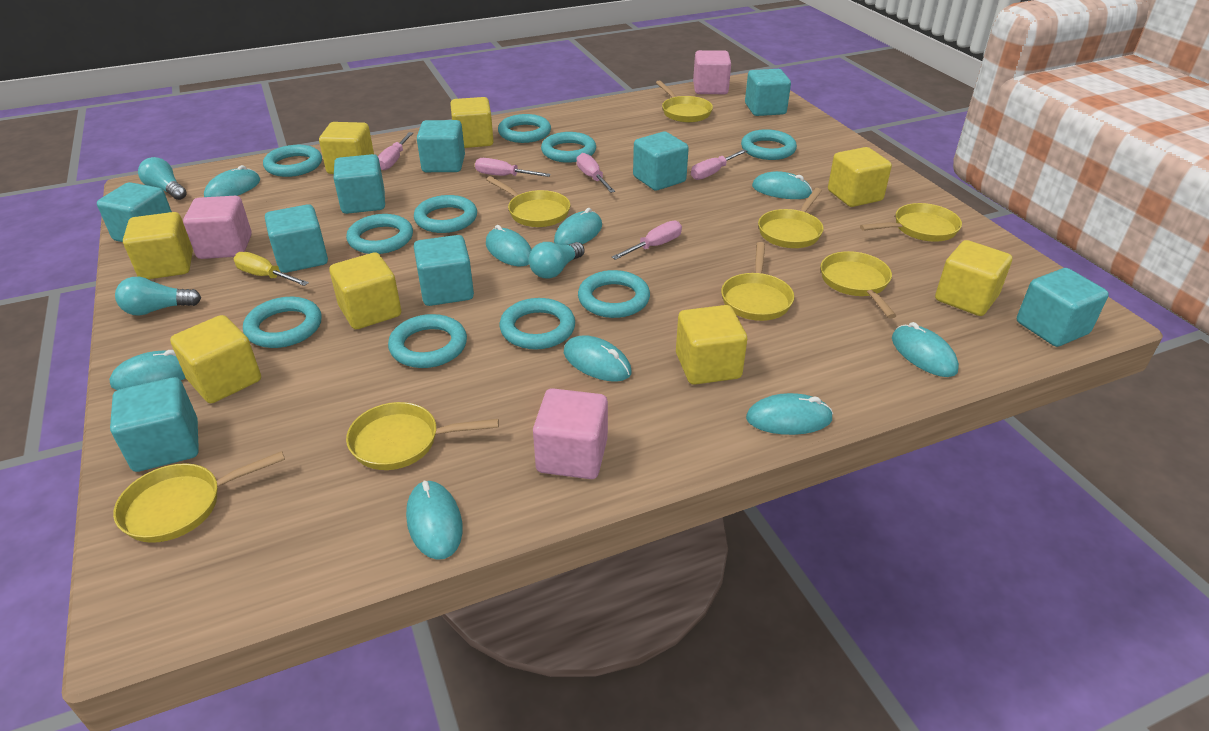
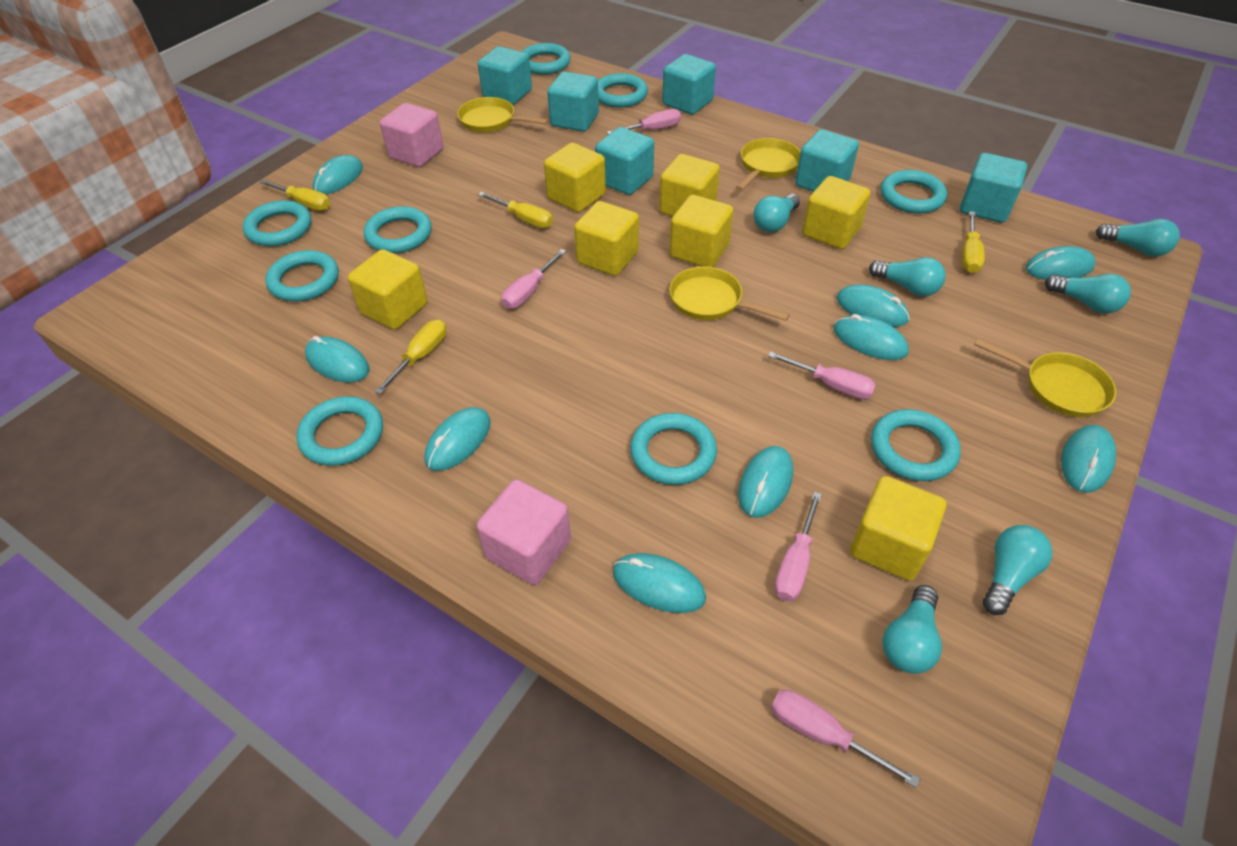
pink cube: [183,196,252,259] [533,388,608,479] [693,50,731,94] = 3 -> [380,103,443,167] [476,479,571,585] = 2
turquoise cube: [97,182,172,242] [110,377,199,472] [265,204,328,273] [333,154,385,214] [414,235,474,306] [417,120,465,172] [633,132,689,191] [745,69,791,116] [1017,268,1109,347] = 9 -> [478,46,532,105] [547,72,599,132] [595,127,654,195] [662,54,716,115] [795,129,859,192] [960,153,1027,223] = 6
turquoise light bulb: [115,277,201,316] [138,157,187,200] [529,242,585,279] = 3 -> [753,194,800,232] [869,257,946,296] [882,585,942,674] [983,525,1052,615] [1045,274,1131,314] [1096,219,1180,257] = 6
turquoise ring: [243,297,322,348] [263,145,322,177] [346,214,413,254] [388,314,467,368] [414,195,477,233] [498,114,551,143] [500,298,575,349] [541,132,596,163] [578,270,650,318] [741,129,797,160] = 10 -> [243,200,312,246] [265,250,339,302] [296,396,383,466] [364,206,432,253] [522,43,571,75] [598,73,648,108] [630,413,717,485] [871,409,961,481] [881,170,947,213] = 9
yellow cube: [123,212,193,279] [170,315,261,403] [319,122,374,174] [330,252,401,329] [450,97,494,148] [676,305,747,385] [828,147,892,207] [935,240,1012,316] = 8 -> [348,249,428,330] [544,143,606,212] [574,201,639,276] [659,154,720,217] [669,195,733,267] [802,176,871,249] [850,476,946,581] = 7
yellow pan: [113,451,285,543] [346,402,499,470] [486,176,570,227] [656,80,713,123] [721,242,794,321] [758,188,824,248] [820,251,896,319] [860,203,962,242] = 8 -> [457,97,549,133] [669,266,790,321] [736,138,801,191] [974,338,1116,417] = 4
yellow screwdriver: [233,252,309,286] = 1 -> [259,180,330,211] [375,320,446,394] [478,192,553,228] [962,211,985,273] = 4

